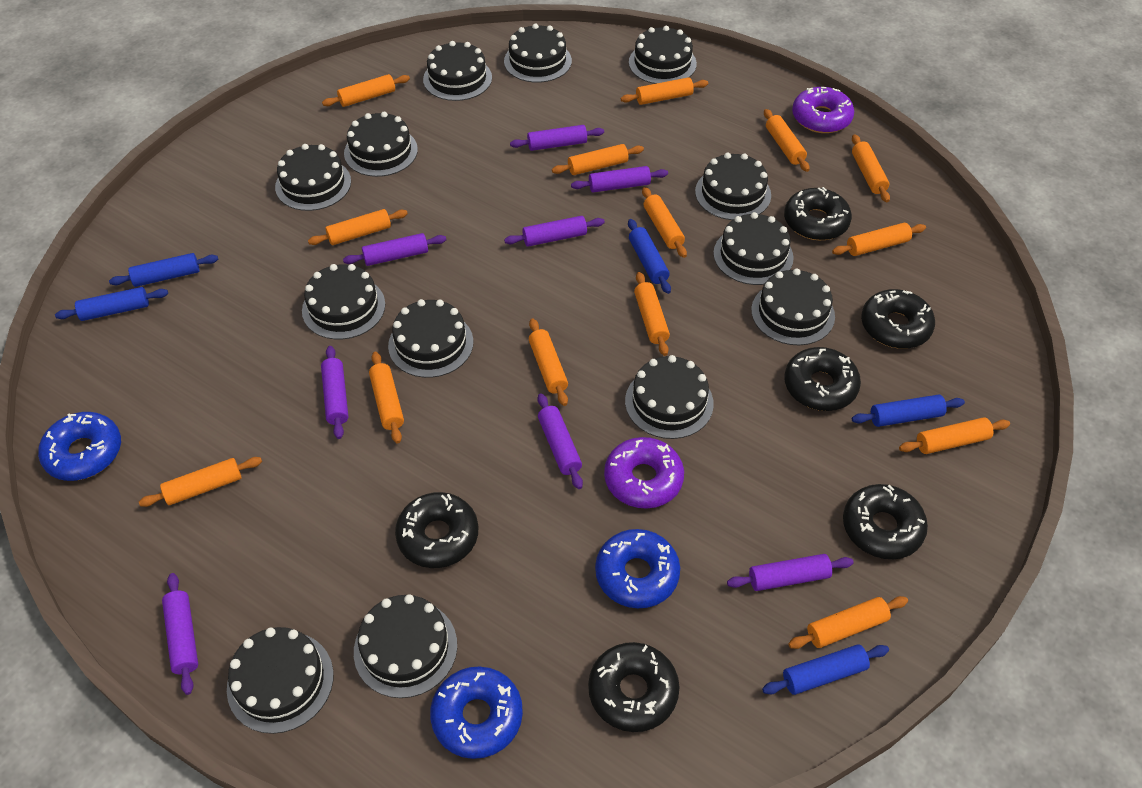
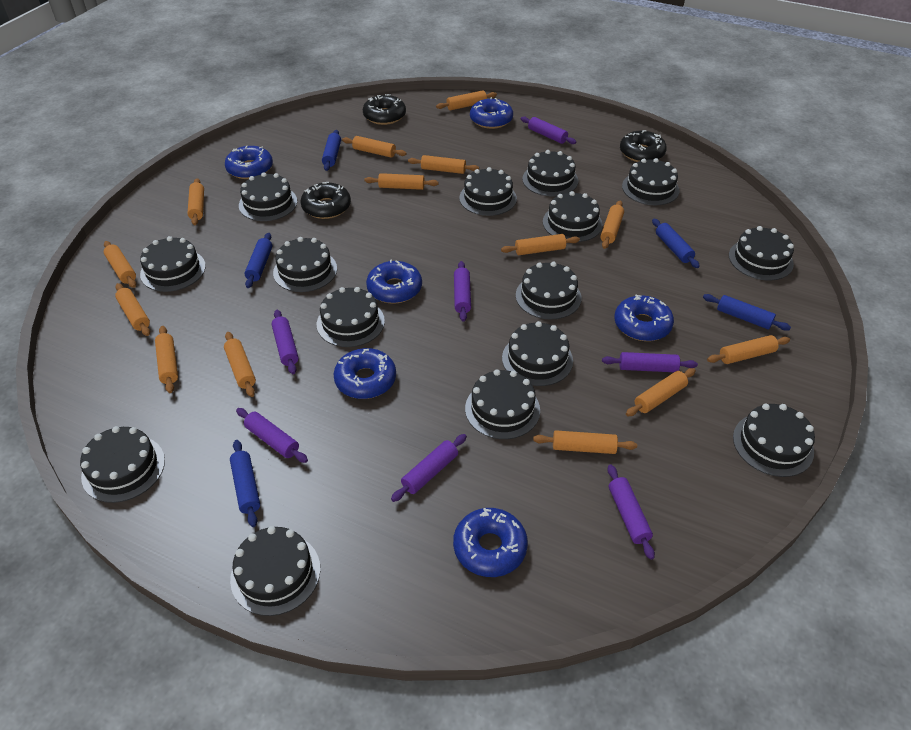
black cake: [227,627,333,734] [275,144,351,211] [302,264,385,340] [344,112,418,177] [354,594,457,698] [388,299,473,378] [423,41,492,101] [504,24,572,83] [625,355,714,439] [629,26,697,84] [695,153,771,220] [713,212,794,285] [751,268,835,345] = 13 -> [80,426,165,503] [140,236,206,292] [230,526,320,616] [239,172,297,221] [273,237,337,292] [317,287,385,347] [459,167,517,216] [465,369,540,439] [502,321,573,386] [516,262,581,320] [522,150,578,196] [543,191,603,242] [622,158,680,205] [729,226,794,281] [733,403,815,477] = 15
black donut: [395,492,478,568] [588,642,680,732] [784,187,852,240] [784,347,861,411] [843,484,928,559] [861,289,935,349] = 6 -> [300,182,351,219] [363,94,406,125] [620,130,667,162] = 3
blue donut: [38,412,121,481] [430,666,523,759] [595,529,680,608] = 3 -> [225,146,273,179] [334,348,396,399] [366,259,422,304] [453,508,528,577] [470,97,513,129] [614,294,674,341] = 6
purple donut: [604,437,684,509] [792,87,854,133] = 2 -> none = 0
purple rolling pin: [162,573,198,695] [321,346,349,439] [343,233,446,266] [504,216,605,247] [510,125,604,151] [538,393,583,489] [571,166,668,192] [727,554,854,591] = 8 -> [236,408,308,463] [272,310,299,374] [391,434,467,502] [454,261,471,322] [521,117,576,144] [602,352,698,372] [607,465,655,560] = 7

